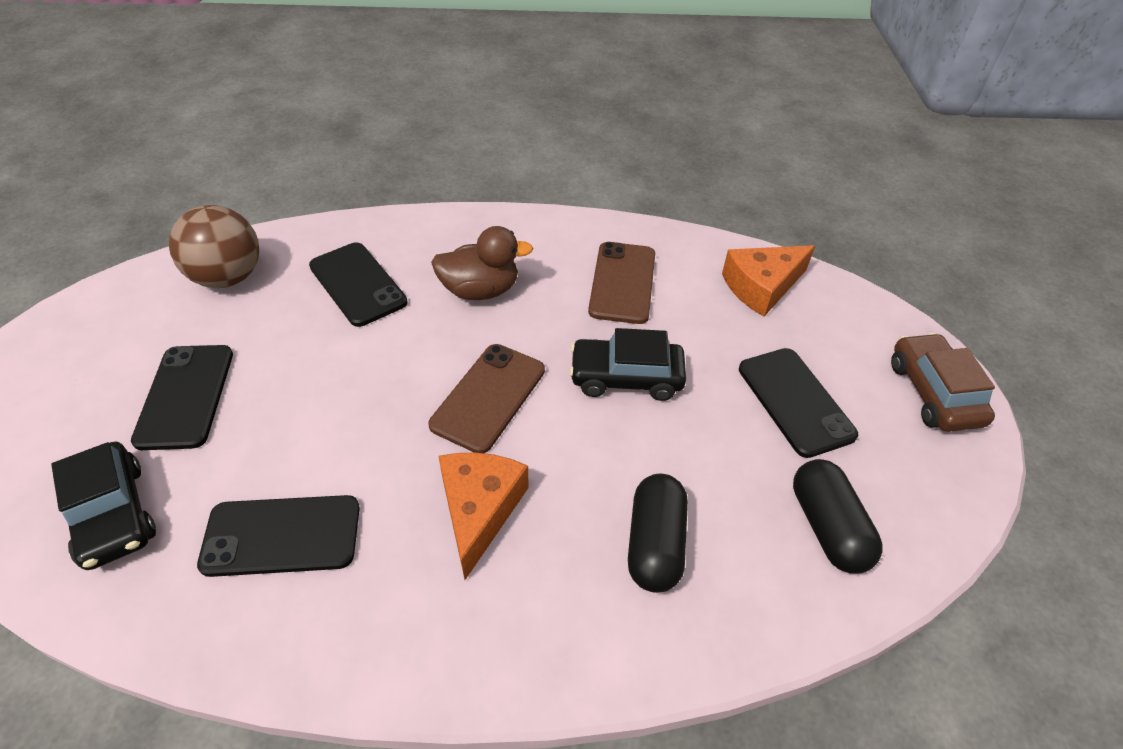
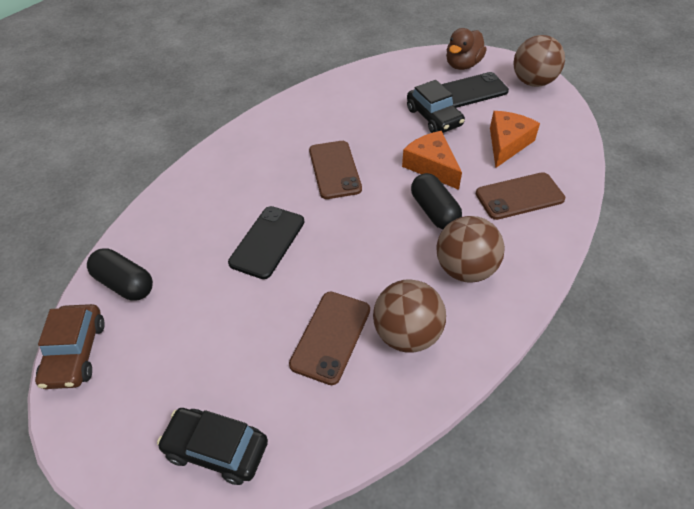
black phone: [131,345,233,450] [197,495,360,577] [309,242,408,327] [739,348,858,458] = 4 -> [228,206,304,279] [441,72,509,108] = 2
brown ball: [169,205,259,288] = 1 -> [373,279,446,353] [436,216,505,283] [513,35,565,87] = 3
brown phone: [429,344,545,453] [588,242,655,324] = 2 -> [289,292,370,385] [309,141,362,199] [476,172,565,220] = 3

